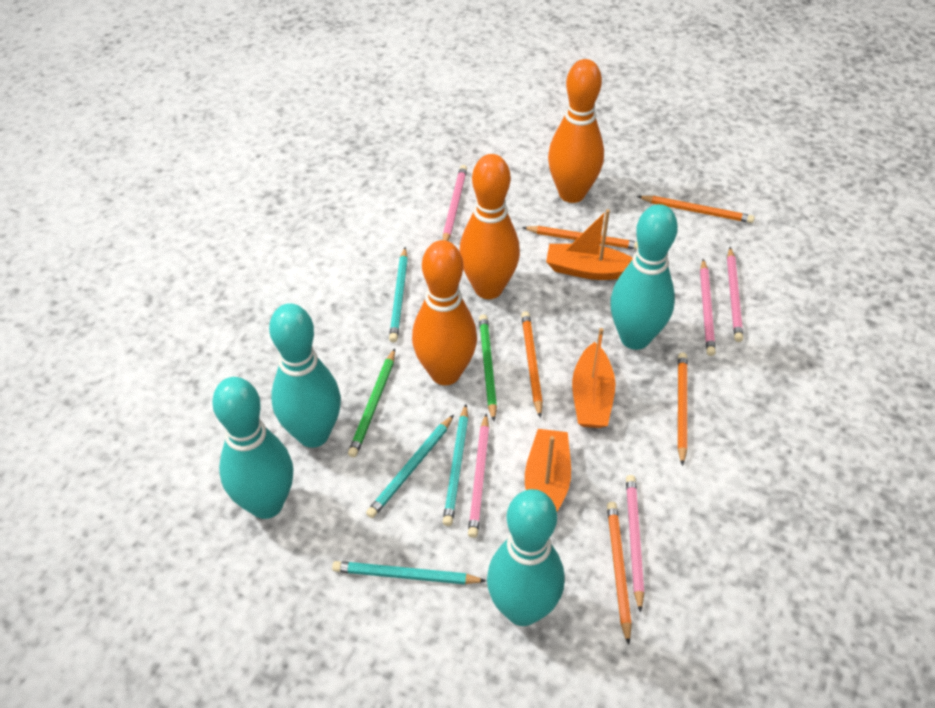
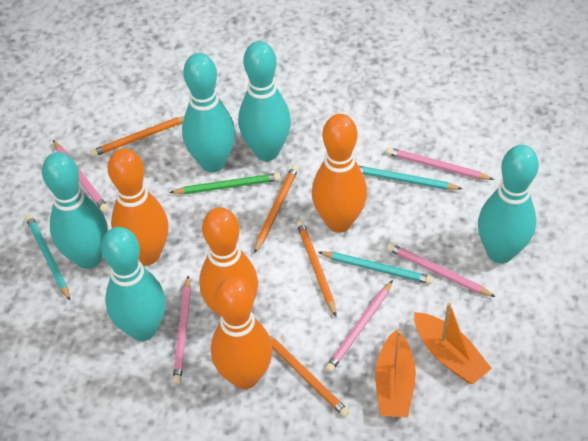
green pencil: [348,348,395,457] [479,314,497,421] = 2 -> [169,173,281,194] = 1
orange boat: [525,429,571,511] [546,209,633,280] [572,328,616,428] = 3 -> [375,329,416,417] [414,302,492,384] = 2
orange bowling pin: [412,240,477,385] [459,154,520,299] [548,59,604,203] = 3 -> [108,148,169,265] [199,207,258,317] [211,277,272,389] [312,114,367,233] = 4
orange pencil: [521,311,543,418] [522,226,638,250] [607,502,632,645] [637,196,755,223] [678,353,687,466] = 5 -> [91,116,184,157] [254,165,299,253] [269,335,349,417] [297,220,336,316] = 4
turquoise bowling pin: [212,377,293,519] [269,303,341,448] [487,489,565,626] [610,204,678,350] = 4 -> [42,152,108,269] [101,227,166,341] [182,53,235,172] [238,41,291,161] [478,145,539,263] = 5
turquoise pencil: [332,561,486,584] [366,415,454,518] [389,247,408,342] [443,404,468,526] = 4 -> [26,214,70,301] [318,251,433,284] [359,166,462,190] = 3

